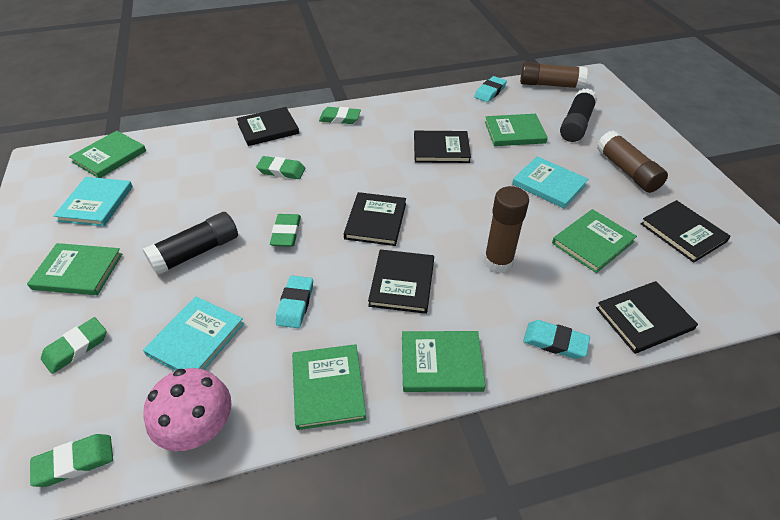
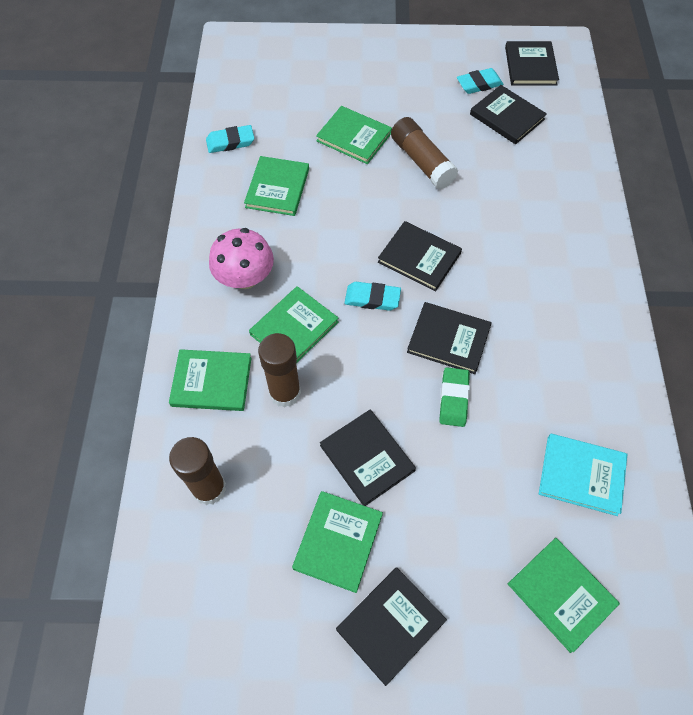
black glue stick: [143,212,238,276] [560,88,597,142] = 2 -> none = 0
green eraser: [30,434,113,487] [41,317,106,374] [256,156,306,179] [270,214,301,247] [319,107,361,124] = 5 -> [439,367,470,427] = 1
turquoise book: [54,177,133,226] [143,296,244,371] [512,156,589,209] = 3 -> [539,434,628,516] = 1

